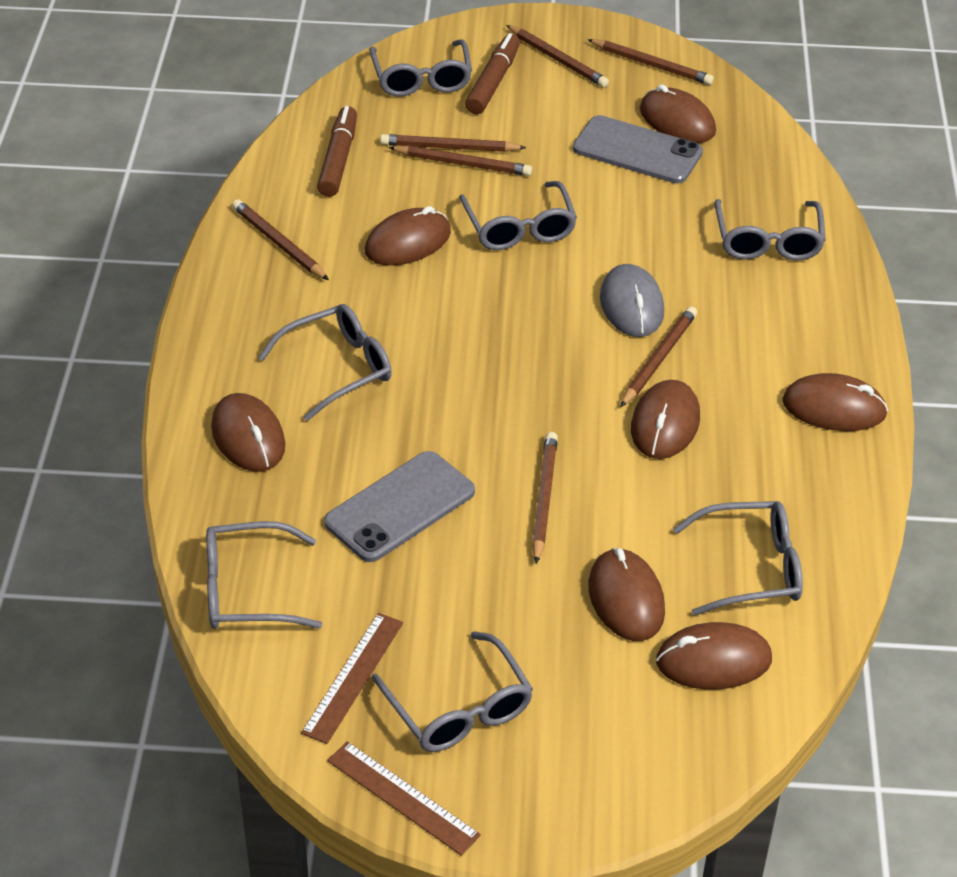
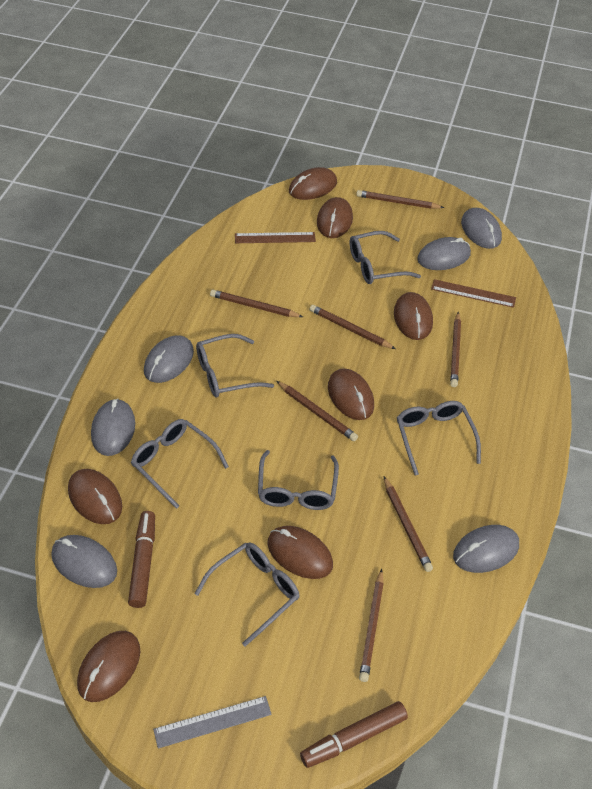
grey glasses: [206,521,322,629] [258,304,392,421] [369,39,472,97] [372,631,533,752] [459,181,577,250] [673,501,803,616] [715,199,826,260] = 7 -> [131,419,229,509] [195,542,300,647] [196,334,274,398] [258,450,339,510] [350,231,421,284] [397,401,481,476] = 6
grey mouse: [600,264,664,337] = 1 -> [51,535,117,588] [91,399,135,456] [144,335,194,383] [417,237,471,270] [453,525,519,573] [461,208,502,249] = 6
grey phone: [324,451,475,562] [573,115,703,183] = 2 -> none = 0
grey ruler: none = 0 -> [153,696,272,748] = 1

